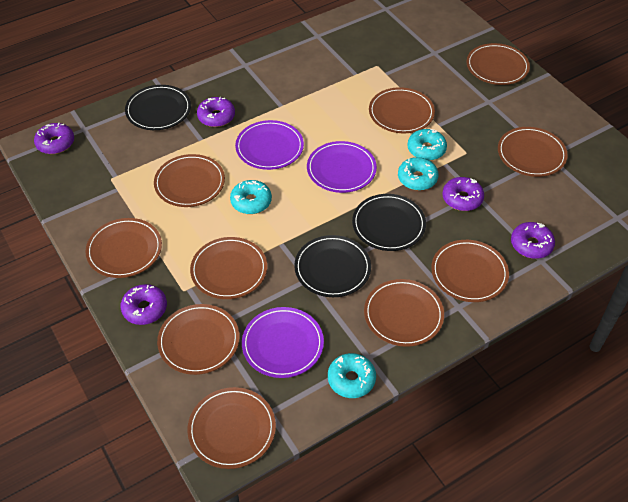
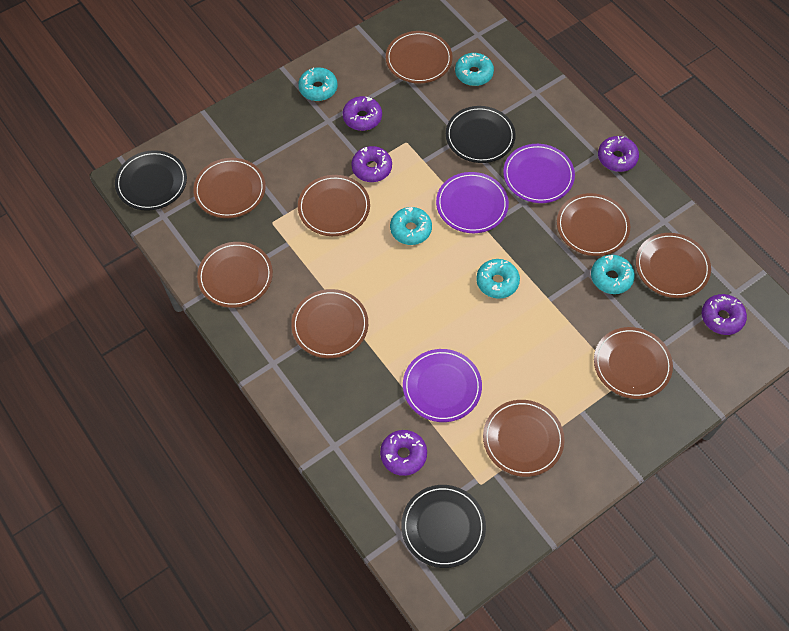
brown plate: [85,218,162,278] [154,154,225,207] [157,304,240,375] [187,387,276,469] [190,237,267,299] [364,279,444,347] [369,87,435,133] [431,240,509,302] [466,43,530,85] [498,127,568,177] = 10 -> [193,158,266,218] [197,242,273,308] [291,289,368,358] [298,175,370,236] [386,31,453,83] [483,400,565,477] [557,193,630,256] [594,327,673,399] [636,233,711,298] = 9
turquoise donut: [230,180,272,214] [328,353,376,398] [398,157,439,190] [407,129,447,160] = 4 -> [298,67,337,101] [390,207,432,245] [455,53,494,86] [476,259,520,299] [591,255,635,294] = 5

